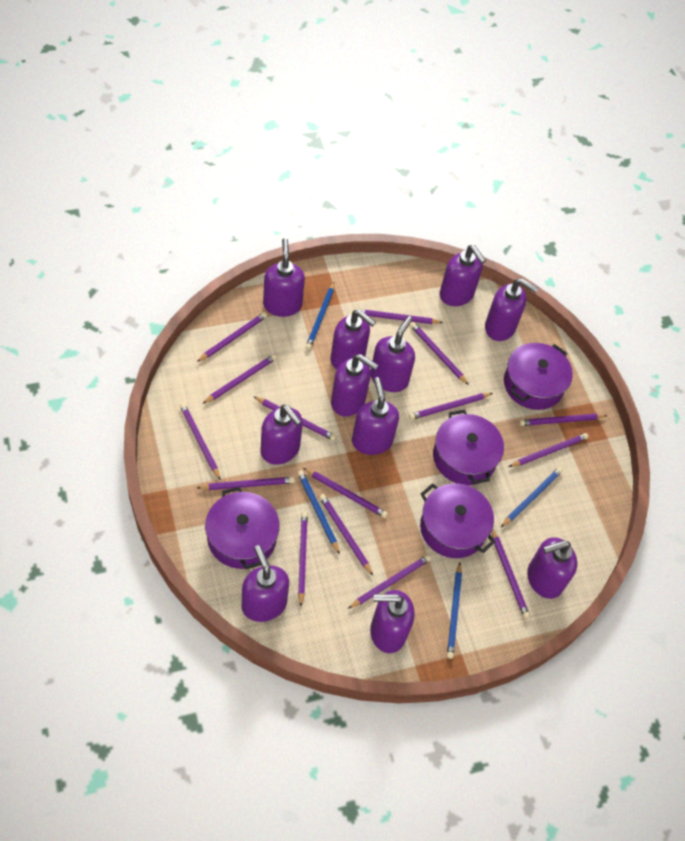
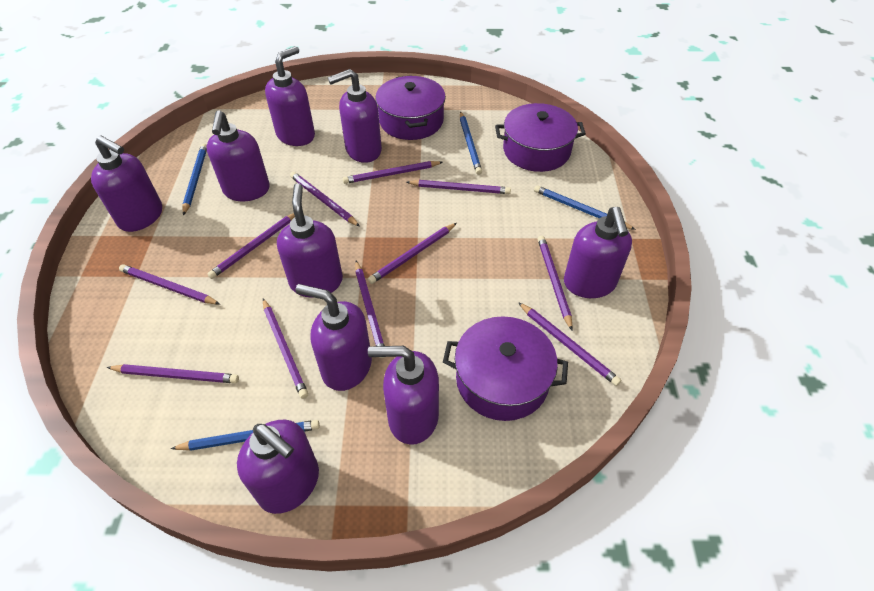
purple pencil: [180,403,221,480] [197,312,267,362] [197,477,295,490] [202,354,277,404] [253,396,336,441] [298,512,308,606] [303,468,388,518] [319,494,373,576] [348,555,431,609] [356,309,443,324] [409,393,493,420] [410,322,469,385] [491,529,530,619] [509,433,589,467] [519,414,607,426] = 15 -> [107,364,239,384] [119,264,220,304] [208,213,295,279] [263,299,308,399] [290,172,360,226] [343,161,443,184] [355,261,385,358] [368,223,457,284] [406,180,511,194] [518,302,621,386] [538,236,573,330] = 11
purple pot: [205,487,280,569] [420,483,495,558] [433,410,504,485] [504,343,573,410] = 4 -> [375,75,446,140] [443,316,568,421] [495,103,586,172] = 3
purple soap dispenser: [242,545,289,622] [261,405,303,465] [263,238,305,317] [330,310,376,370] [331,354,378,417] [352,377,399,455] [370,590,414,653] [371,316,415,392] [440,245,486,306] [485,278,539,341] [527,537,577,599] = 11 -> [91,135,162,232] [206,110,270,201] [237,420,319,514] [265,46,315,146] [277,183,343,297] [296,284,372,391] [328,69,382,163] [368,346,439,445] [564,207,632,298] = 9

